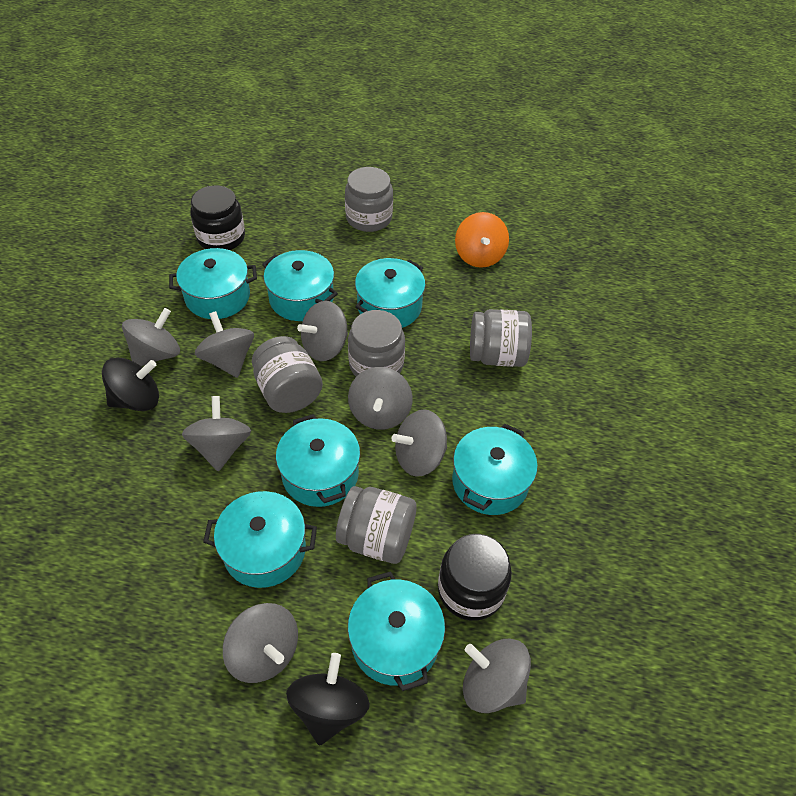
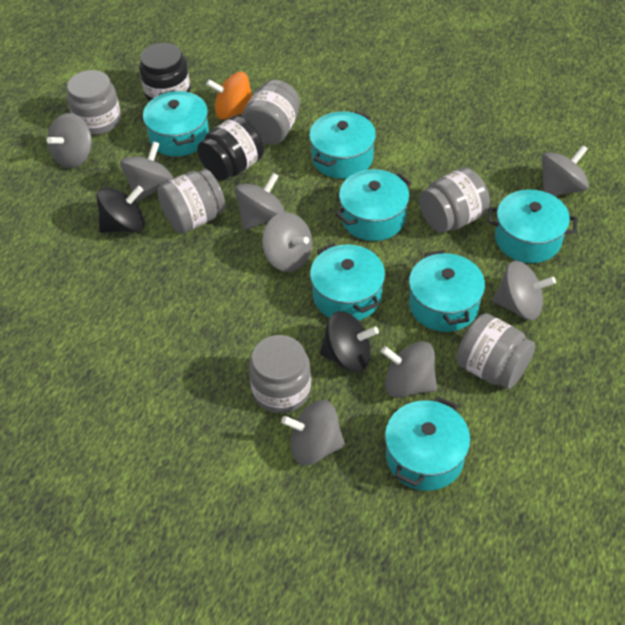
grey jar: [252,336,323,413] [336,486,417,564] [345,167,393,232] [348,310,405,376] [470,309,532,367] = 5 -> [67,70,121,135] [157,169,226,234] [241,80,300,145] [249,335,311,413] [419,168,490,233] [456,313,535,389] = 6

